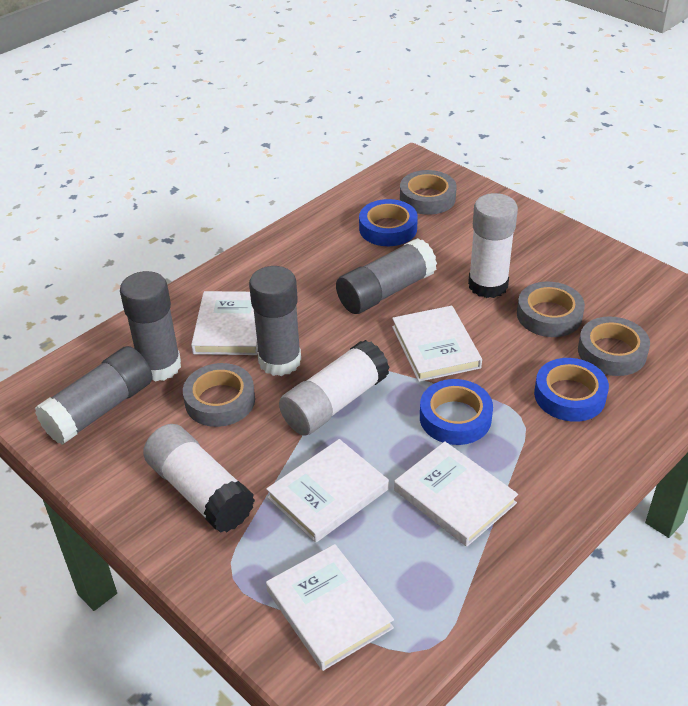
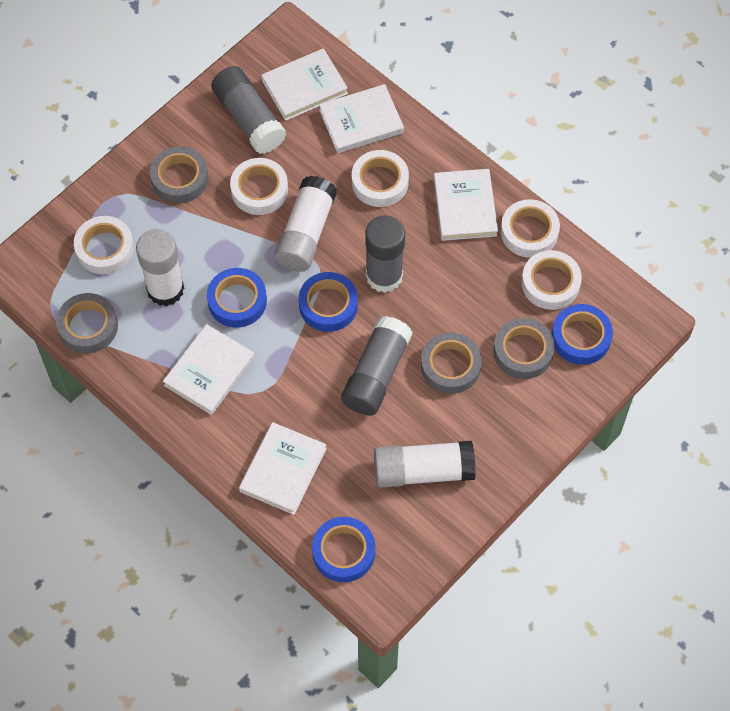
blue tape: [359,199,418,246] [420,379,493,445] [534,358,609,422] = 3 -> [207,268,267,328] [299,272,358,332] [312,517,375,582] [552,304,613,365] = 4
grey glue stick: [35,346,153,445] [120,271,181,382] [249,266,301,376] [336,238,437,314] = 4 -> [211,66,286,154] [341,316,413,415] [365,215,405,293] = 3
white tape: none = 0 -> [74,216,134,274] [230,158,288,215] [352,150,409,207] [501,199,560,258] [521,250,582,310] = 5

